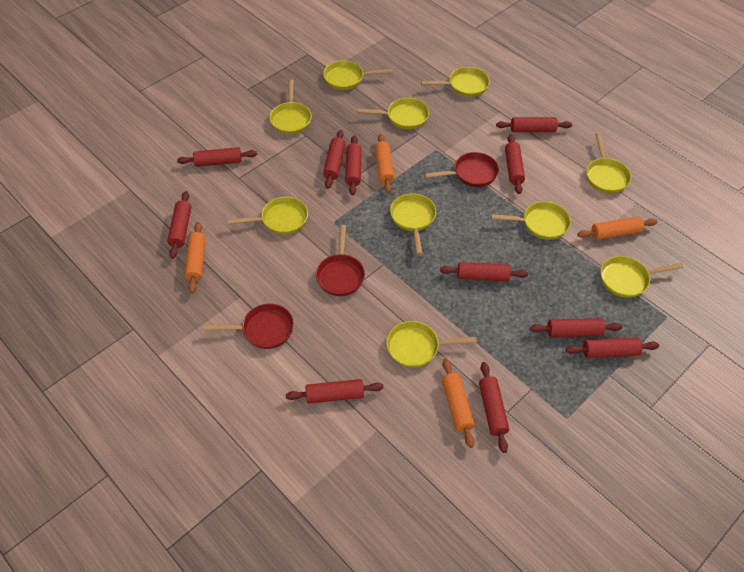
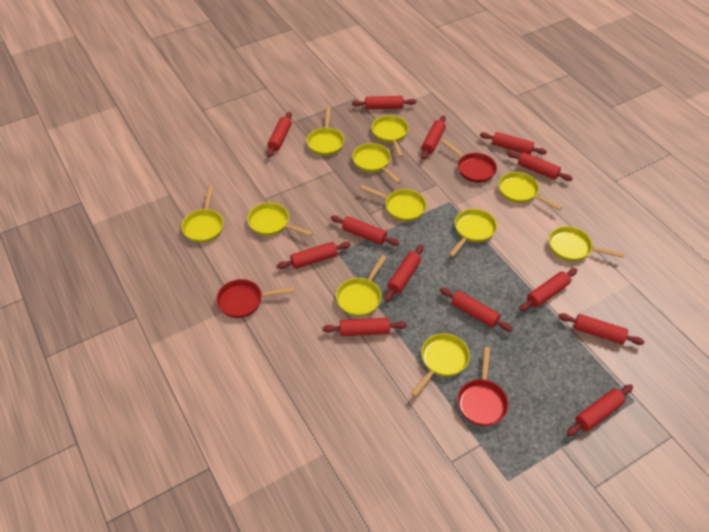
orange rolling pin: [185,222,205,293] [375,134,394,193] [442,359,475,448] [577,216,658,240] = 4 -> none = 0
red rolling pin: [167,191,191,259] [177,147,257,167] [286,379,384,403] [323,130,345,189] [345,135,362,195] [440,262,528,281] [479,362,509,453] [496,117,572,132] [505,134,525,194] [530,318,623,337] [566,337,659,358] = 11 -> [267,112,292,157] [276,242,351,269] [323,318,407,336] [331,215,399,246] [352,96,416,109] [384,245,423,302] [421,115,446,160] [440,288,513,332] [480,132,547,155] [507,151,573,181] [519,268,577,311] [558,313,645,345] [567,384,633,436] = 13
yellow pan: [227,197,308,235] [269,79,312,134] [323,60,392,90] [357,98,429,130] [386,321,477,368] [390,193,436,255] [421,67,490,97] [491,201,571,240] [586,133,631,193] [601,256,684,298] = 10 -> [181,185,224,243] [247,202,313,236] [307,108,344,156] [336,255,387,317] [352,143,401,184] [360,185,426,221] [371,115,409,157] [411,333,470,397] [449,209,497,257] [499,172,562,210] [549,226,625,261] = 11

